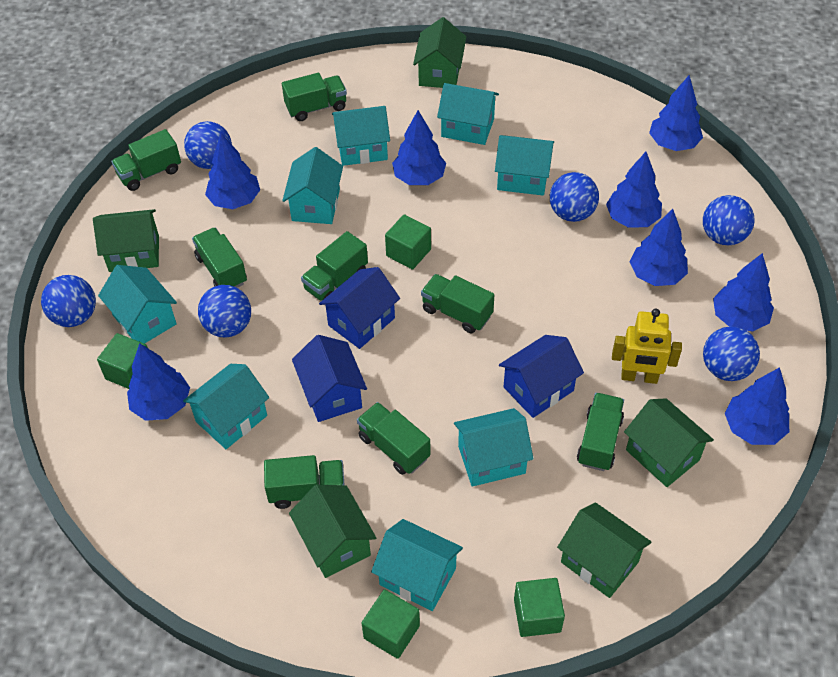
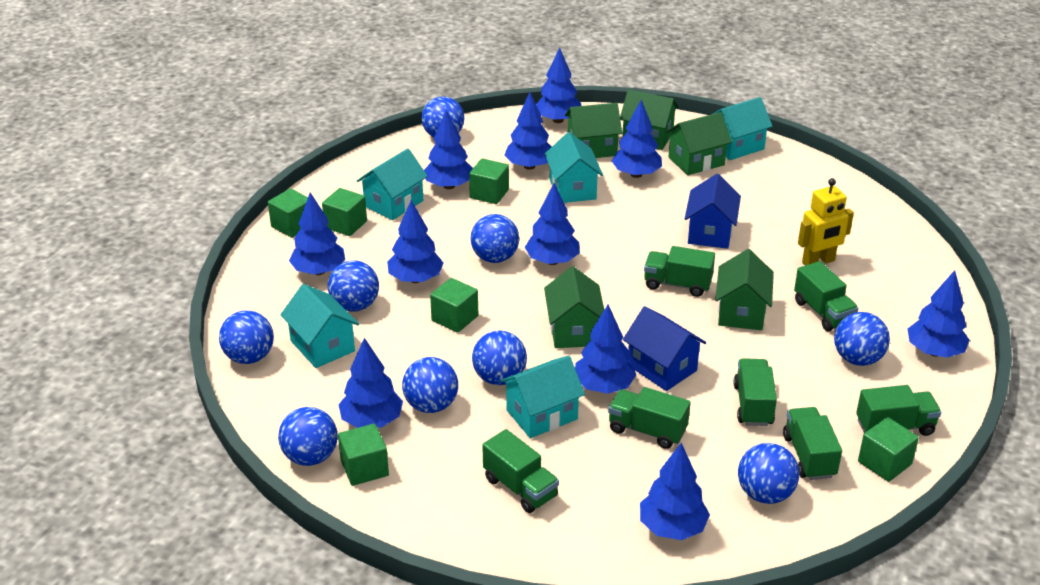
blue ball: [41,275,96,327] [184,121,232,169] [198,285,251,338] [550,172,599,222] [703,195,755,245] [703,327,760,381] = 6 -> [219,310,274,364] [278,407,338,466] [328,260,379,312] [402,357,458,413] [421,97,464,137] [471,214,519,263] [472,330,527,385] [738,443,799,504] [834,312,890,366] = 9
blue house: [292,335,367,422] [319,267,400,349] [499,335,584,418] = 3 -> [623,306,706,391] [685,174,741,249] = 2
blue tree: [127,343,190,421] [205,133,260,209] [392,110,446,185] [606,152,662,228] [630,209,688,286] [649,75,703,151] [713,253,774,332] [725,367,789,445] = 8 -> [289,193,345,275] [338,338,403,428] [387,200,444,283] [424,110,473,189] [505,92,552,170] [525,183,580,265] [536,48,581,123] [575,305,636,394] [612,100,662,178] [640,443,710,540] [907,270,970,358] = 11
green cube: [97,333,148,389] [362,589,420,659] [385,214,431,270] [514,578,565,637] = 4 -> [268,188,308,238] [322,188,367,236] [338,424,389,486] [430,278,478,333] [469,158,509,204] [858,417,919,482] = 6
green truck: [111,129,181,191] [192,228,247,288] [264,455,344,509] [282,73,347,121] [301,231,368,301] [357,402,431,475] [421,274,494,333] [577,393,624,471] = 8 -> [482,429,559,513] [608,387,691,449] [644,246,715,297] [733,358,777,426] [783,407,842,480] [794,261,858,331] [856,385,941,436] = 7
turquoise house: [98,265,177,344] [183,364,269,449] [282,147,343,224] [332,106,390,166] [371,519,463,611] [437,83,499,145] [454,408,534,487] [495,135,554,196] = 8 -> [280,284,359,368] [357,149,428,220] [500,356,585,438] [545,132,603,203] [713,97,773,160] = 5

